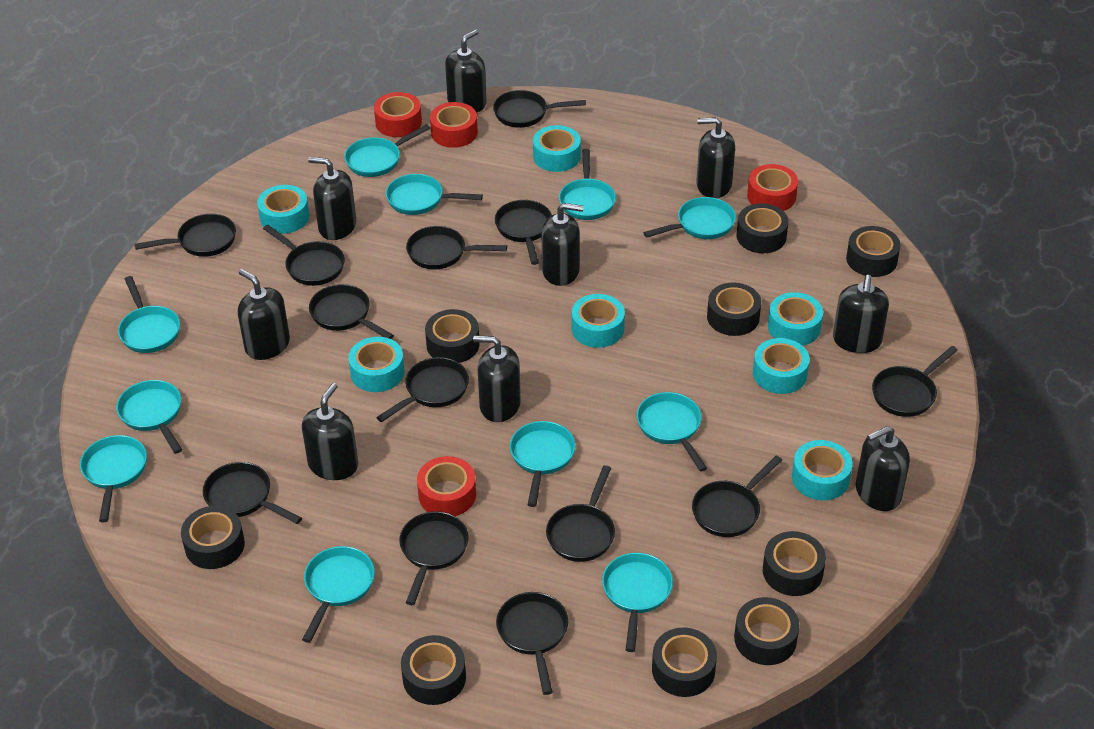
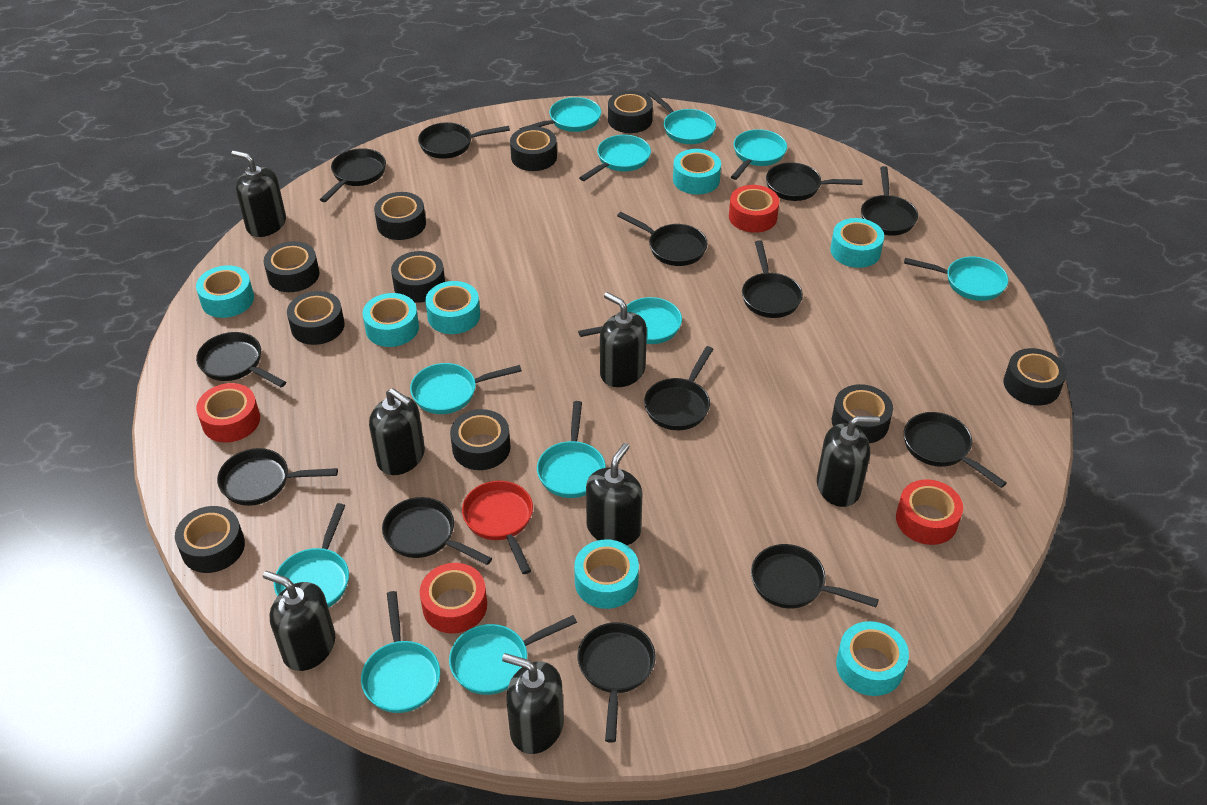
black soap dispenser: [238,269,290,360] [302,383,358,480] [308,157,356,240] [445,29,486,112] [473,335,521,422] [541,203,583,286] [696,117,735,198] [833,275,889,353] [856,426,910,511] = 9 -> [231,150,286,237] [263,571,335,671] [369,388,425,475] [502,653,564,754] [586,443,643,545] [600,292,647,387] [817,416,880,507] = 7
black tape: [181,506,245,569] [401,635,466,705] [425,309,480,363] [652,628,717,697] [707,282,761,336] [734,597,800,665] [736,203,789,253] [763,531,826,596] [846,226,901,277] = 9 -> [175,506,245,573] [264,241,320,292] [287,291,345,345] [374,192,426,240] [391,251,445,303] [450,409,511,470] [510,127,557,171] [608,91,653,133] [832,384,893,443] [1004,348,1067,405] = 10
red pan: none = 0 -> [462,481,533,574] = 1

